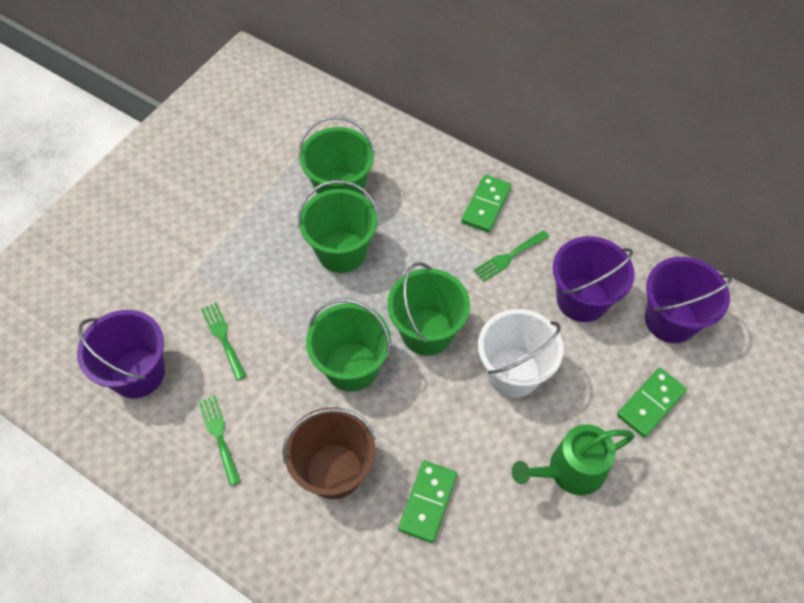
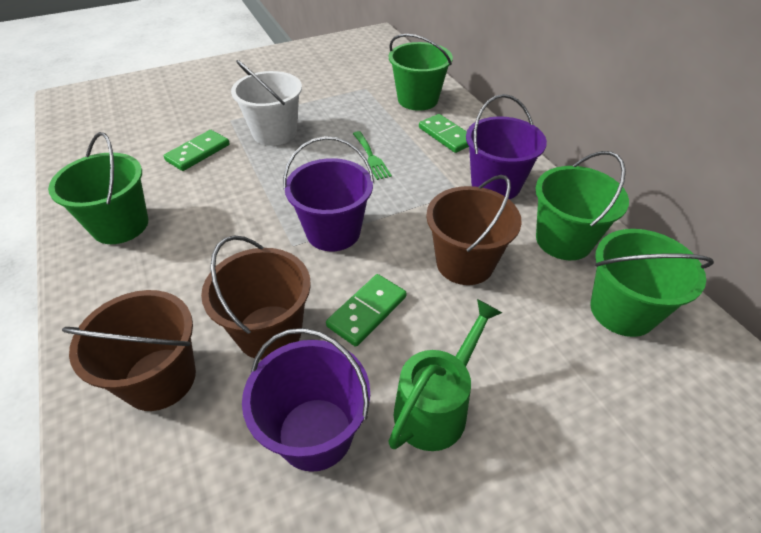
brown bucket: [282,407,376,499] = 1 -> [62,290,196,411] [201,235,311,360] [426,175,522,285] = 3
green fork: [198,395,241,486] [201,302,246,380] [474,230,549,282] = 3 -> [353,131,392,180] = 1

